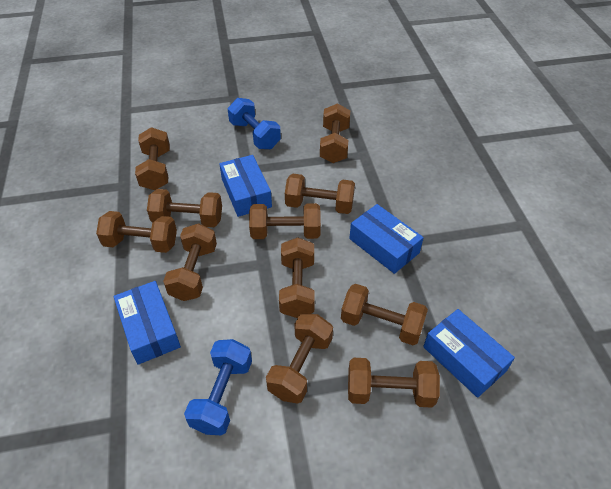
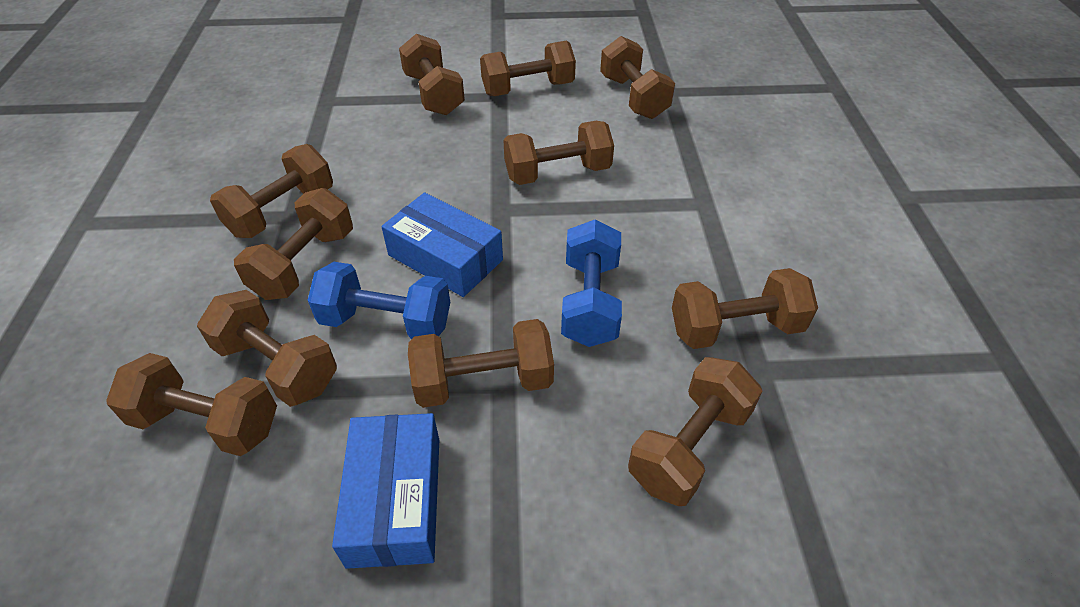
blue box: [114,281,181,365] [219,155,272,217] [349,204,424,274] [423,309,515,398] = 4 -> [332,413,439,569] [381,193,503,297] = 2

